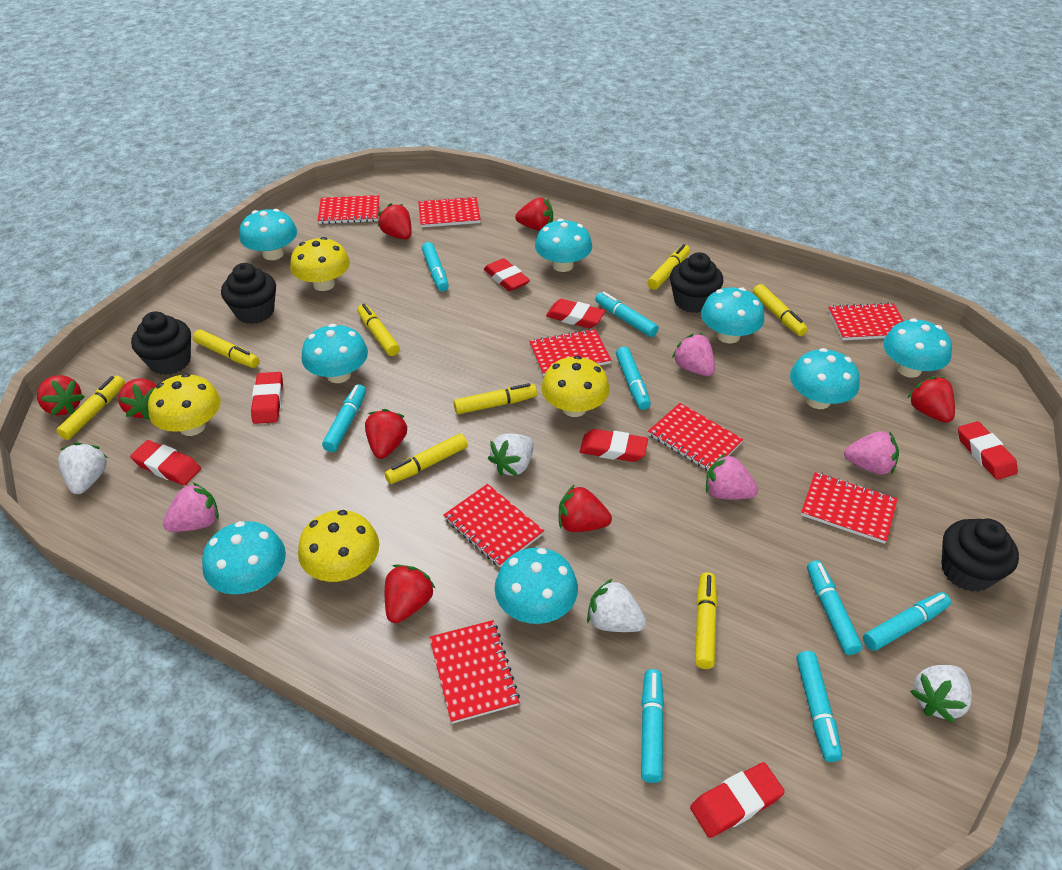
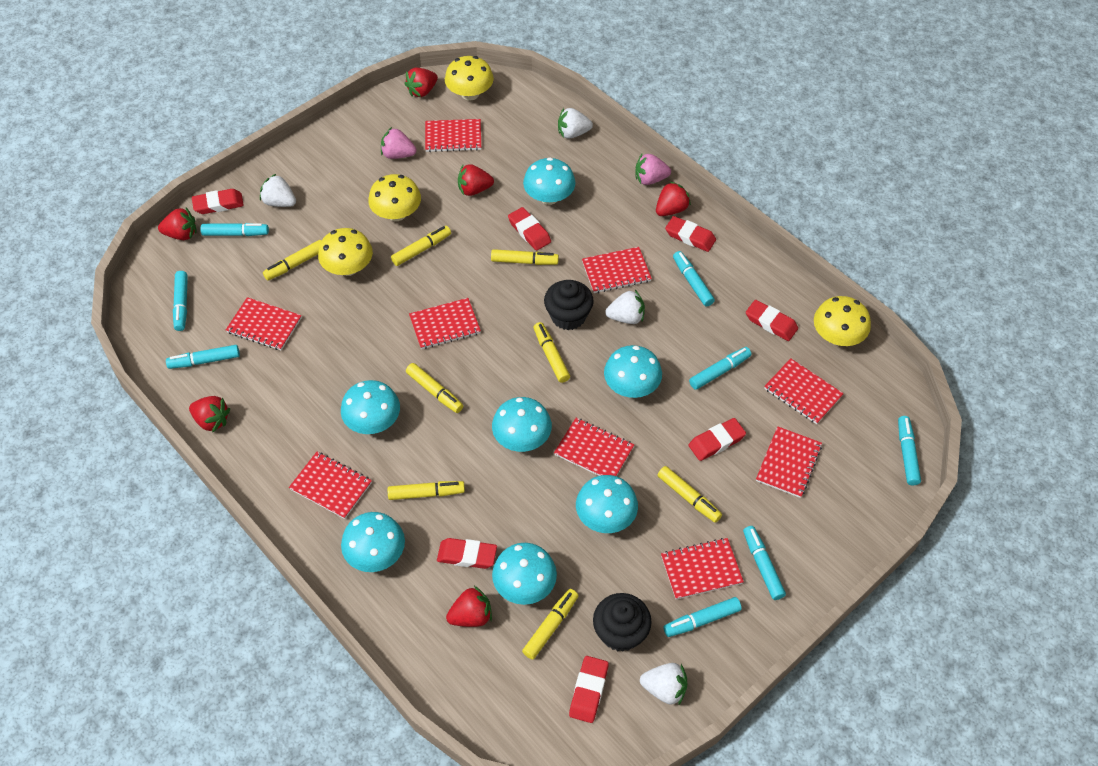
black cupcake: [131,311,191,375] [221,263,276,324] [670,252,723,313] [941,519,1019,592] = 4 -> [544,280,594,330] [593,593,652,652] = 2
pink strawberry: [163,482,219,532] [672,333,715,376] [706,453,758,500] [844,431,899,475] = 4 -> [381,127,417,159] [635,154,671,185] = 2
red notebook: [318,195,379,224] [418,196,481,228] [429,620,520,724] [443,484,544,567] [529,329,611,376] [648,403,743,471] [801,472,897,544] [828,302,903,340] = 8 -> [226,297,302,350] [289,452,372,519] [409,298,481,349] [425,119,481,152] [554,418,634,476] [582,247,652,293] [661,538,744,600] [756,426,822,498] [764,358,844,424] = 9
red strawberry: [37,375,84,416] [118,378,157,420] [365,409,407,459] [378,203,412,239] [385,565,436,623] [515,197,553,231] [559,485,612,532] [908,376,955,423] = 8 -> [158,208,197,240] [189,396,230,433] [405,68,438,97] [446,586,492,627] [458,164,494,196] [656,181,691,216] = 6
turquoise mushroom: [202,521,286,594] [239,209,297,260] [301,324,368,383] [494,548,578,624] [535,219,592,272] [701,287,764,343] [790,348,860,409] [883,318,952,378] = 8 -> [341,380,400,434] [341,512,405,572] [492,397,552,452] [492,543,557,605] [523,157,576,205] [576,475,638,533] [604,345,662,398] = 7

